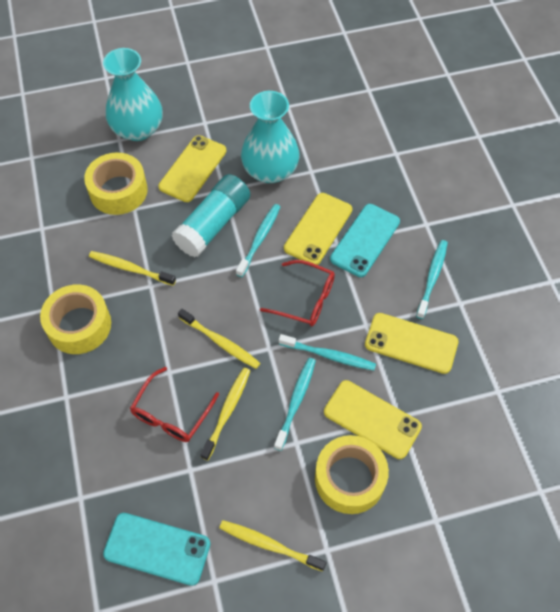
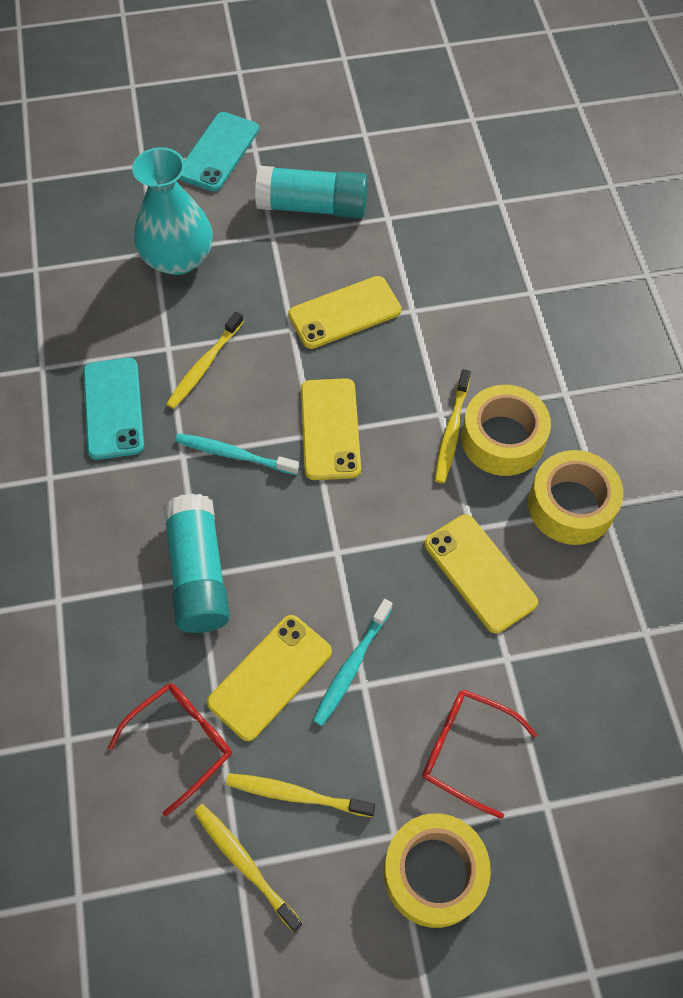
turquoise glue stick: [171,174,250,257] = 1 -> [163,493,230,633] [255,166,368,218] = 2
turquoise toothbrush: [236,204,280,277] [274,358,316,451] [279,334,376,371] [416,240,448,319] = 4 -> [175,433,299,475] [313,599,393,726] = 2
turquoise vase: [103,48,163,141] [241,91,299,183] = 2 -> [132,147,213,275] = 1

